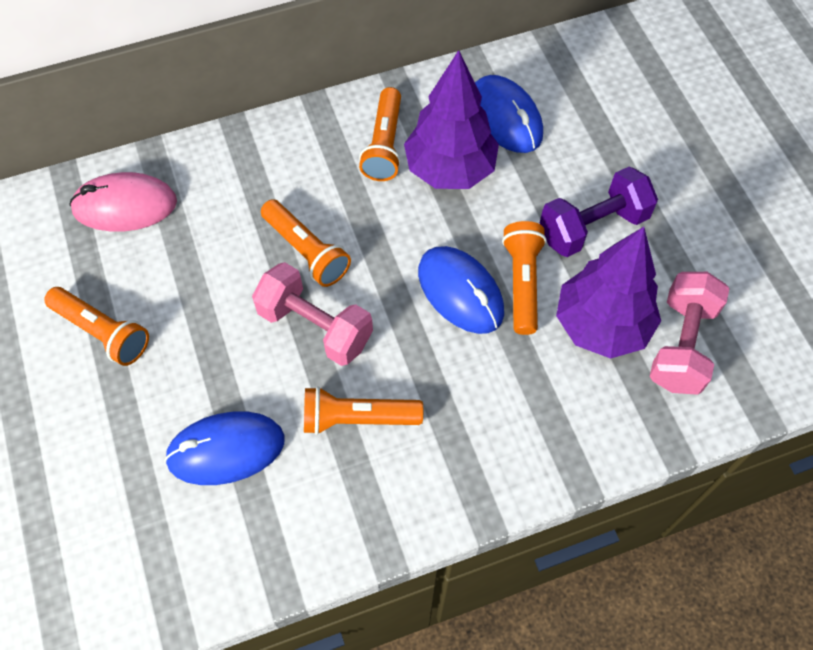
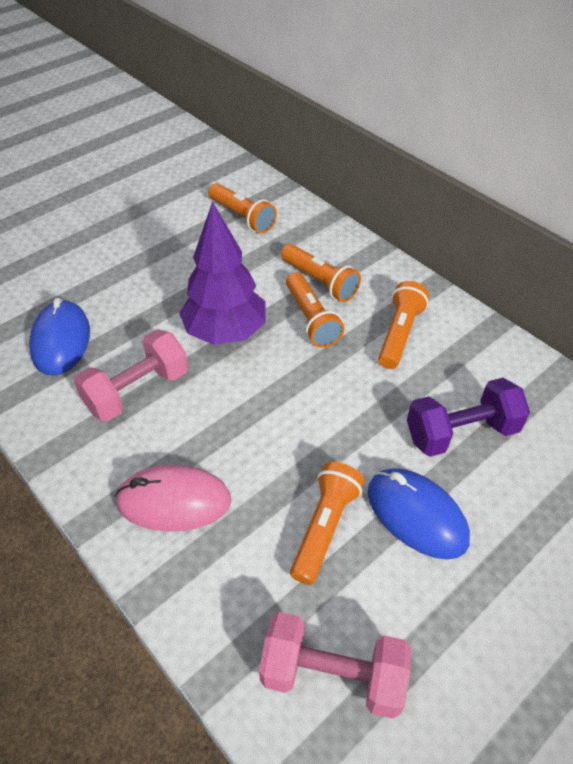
blue mouse: [164,411,285,485] [418,246,504,334] [475,75,543,153] = 3 -> [29,298,90,376] [368,468,470,560] = 2
purple tree: [404,50,499,189] [556,227,661,359] = 2 -> [179,201,266,345] = 1

